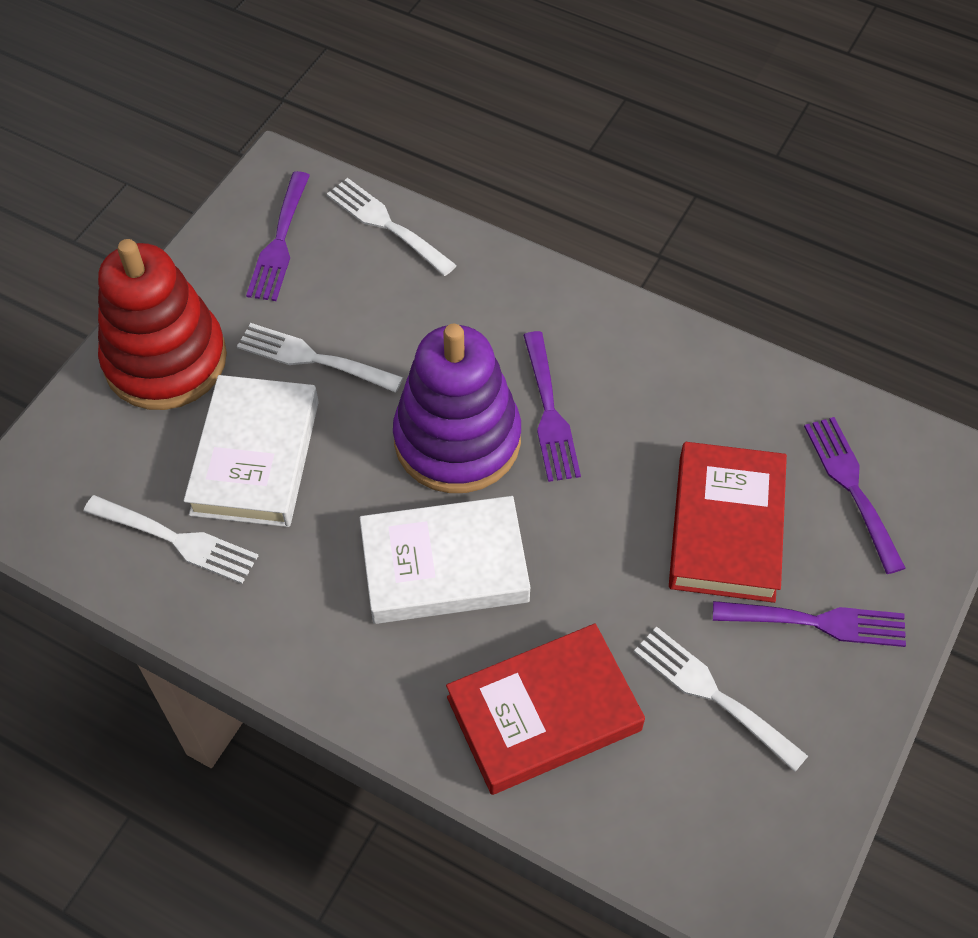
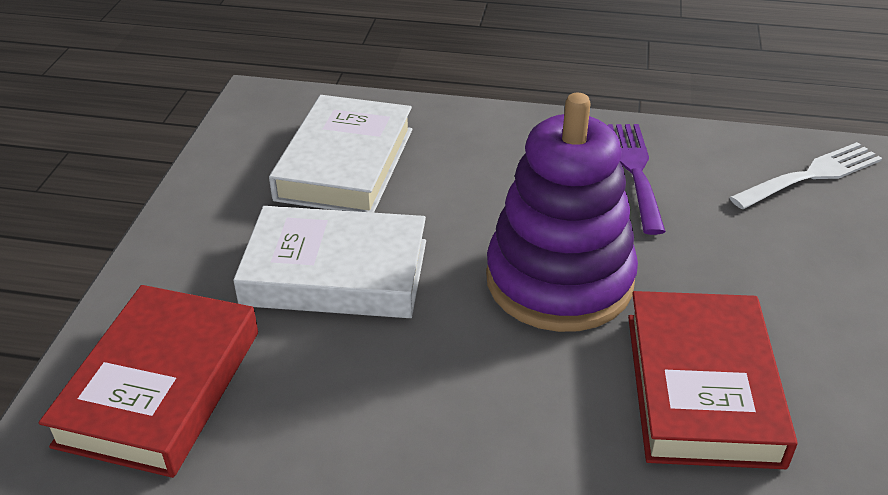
purple fork: [246,171,310,301] [523,331,581,482] [713,601,906,647] [804,417,906,574] = 4 -> [608,124,666,235] = 1
red stacking toy: [98,239,227,410] = 1 -> none = 0
white fork: [84,495,258,584] [237,323,403,393] [327,178,457,276] [634,626,808,772] = 4 -> [729,142,882,209] = 1

